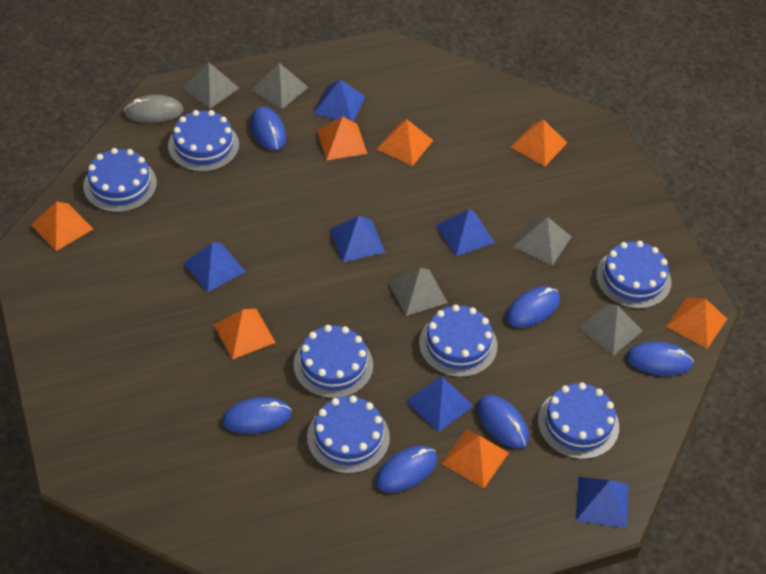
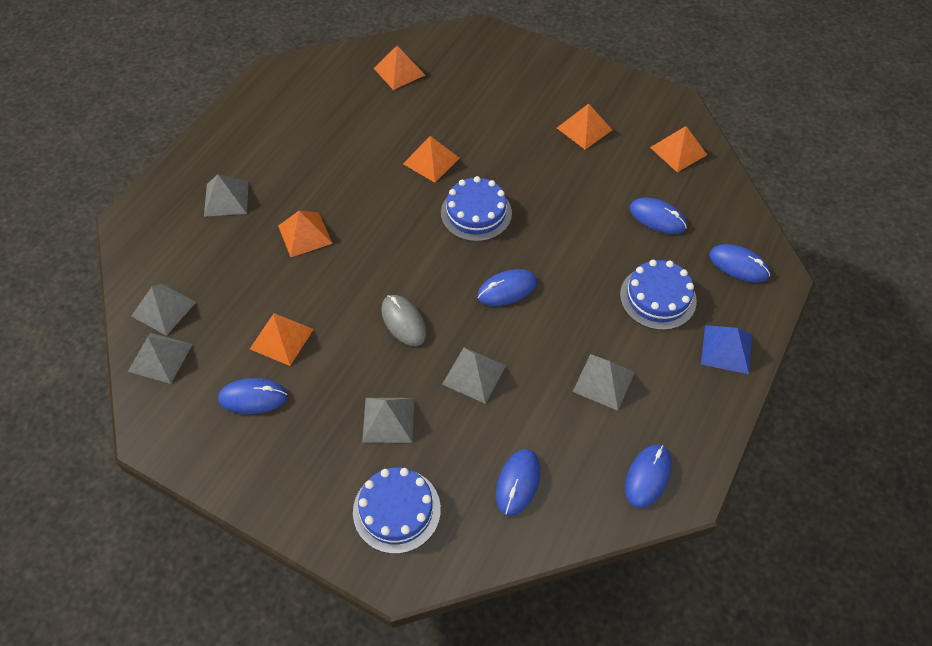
blue cake: [83,148,157,212] [168,110,239,172] [293,325,373,399] [307,396,390,474] [419,305,498,377] [538,382,619,459] [596,241,671,309] = 7 -> [353,468,441,554] [441,176,512,242] [620,260,697,330] = 3
blue pyramid: [184,242,246,292] [314,79,365,122] [330,216,386,262] [406,375,473,432] [436,209,495,256] [576,477,628,528] = 6 -> [701,325,752,374] = 1
grey pyramid: [182,62,239,109] [252,63,309,109] [388,268,448,316] [513,217,572,266] [578,303,643,356] = 5 -> [128,333,193,384] [131,284,196,336] [204,174,249,217] [362,398,414,443] [442,348,506,404] [573,354,635,411] = 6
orange pyramid: [31,202,93,251] [214,309,276,359] [317,116,367,160] [377,119,433,166] [441,429,509,489] [510,120,567,166] [666,297,727,349] = 7 -> [250,313,314,366] [278,211,333,257] [374,46,425,90] [403,136,460,183] [557,103,612,150] [650,126,707,172] = 6

